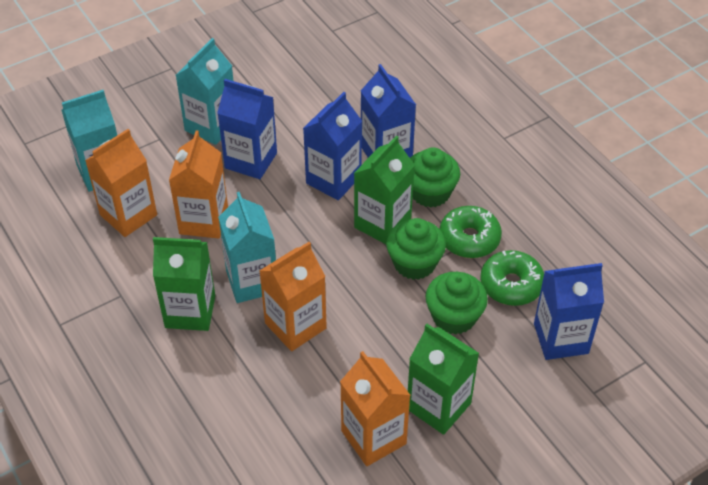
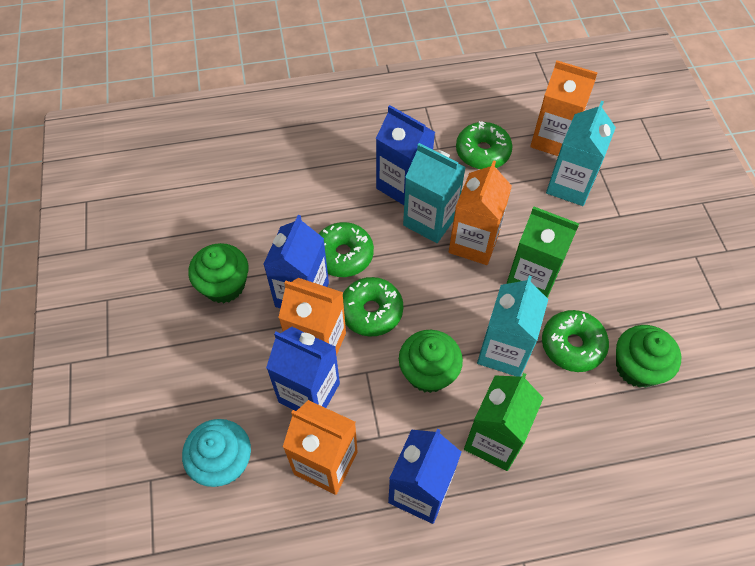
green carton: [153,237,215,331] [354,136,415,244] [408,324,479,435] = 3 -> [464,373,543,471] [506,206,579,298] = 2
green donut: [440,206,502,258] [480,250,544,306] = 2 -> [319,222,374,277] [343,277,403,336] [456,121,512,169] [542,310,609,372] = 4
turquoise cupcake: none = 0 -> [182,419,251,487] = 1

